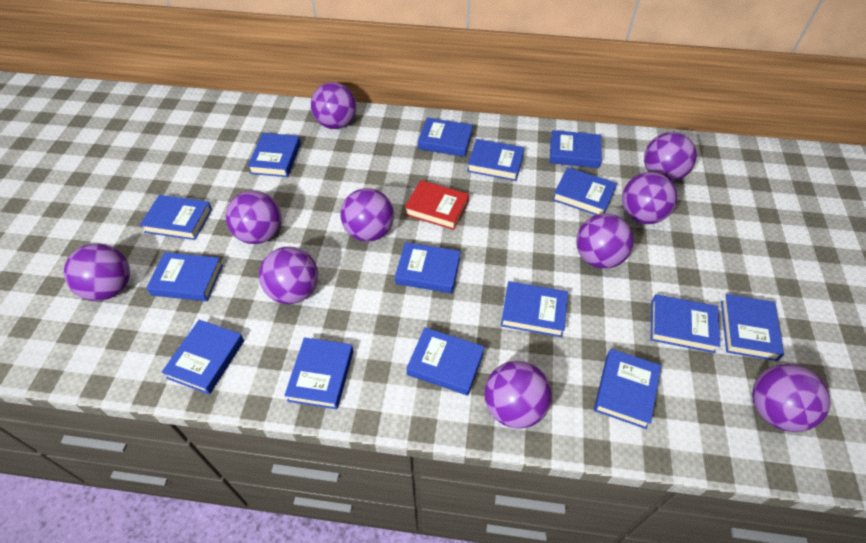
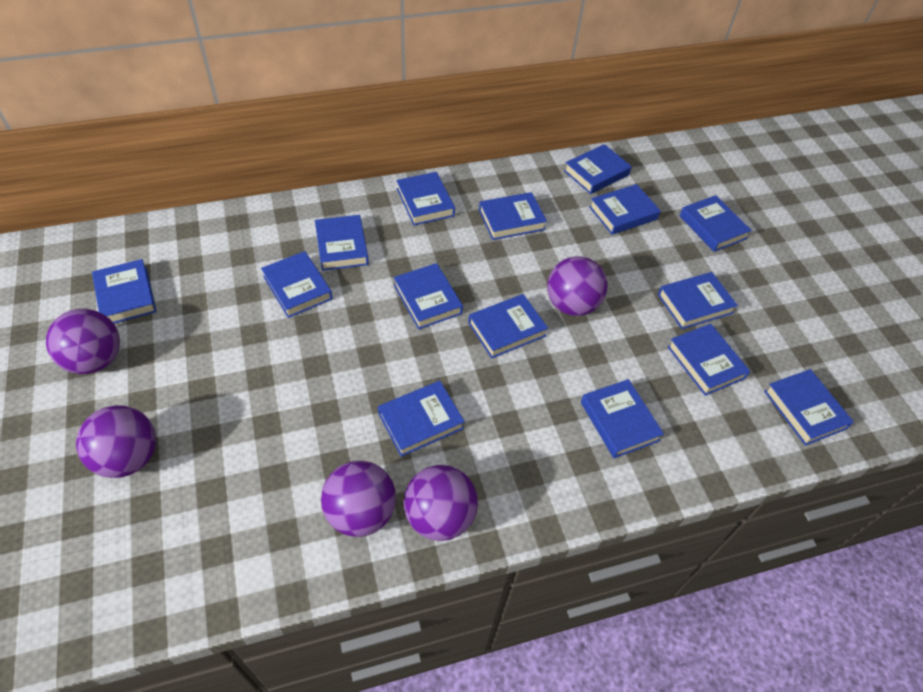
purple ball: [64,243,130,301] [226,191,281,244] [259,247,318,304] [311,82,356,129] [341,188,394,242] [484,361,551,429] [576,213,634,269] [622,172,677,224] [644,132,697,182] [752,364,831,432] = 10 -> [46,309,120,374] [76,405,156,478] [321,461,396,537] [404,465,478,541] [547,256,607,316] = 5
red book: [404,180,469,230] = 1 -> none = 0

